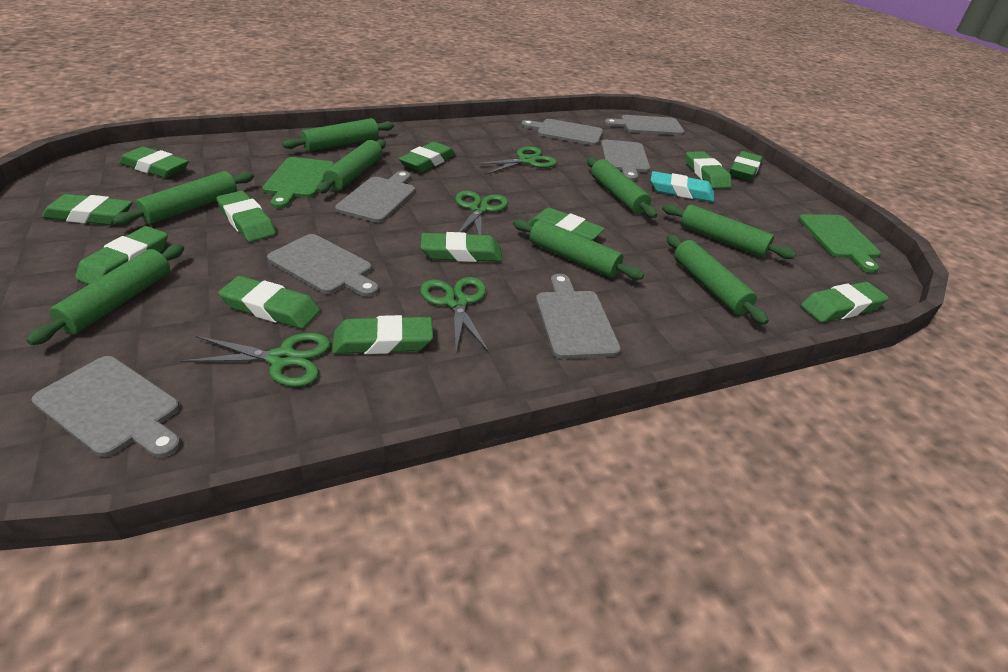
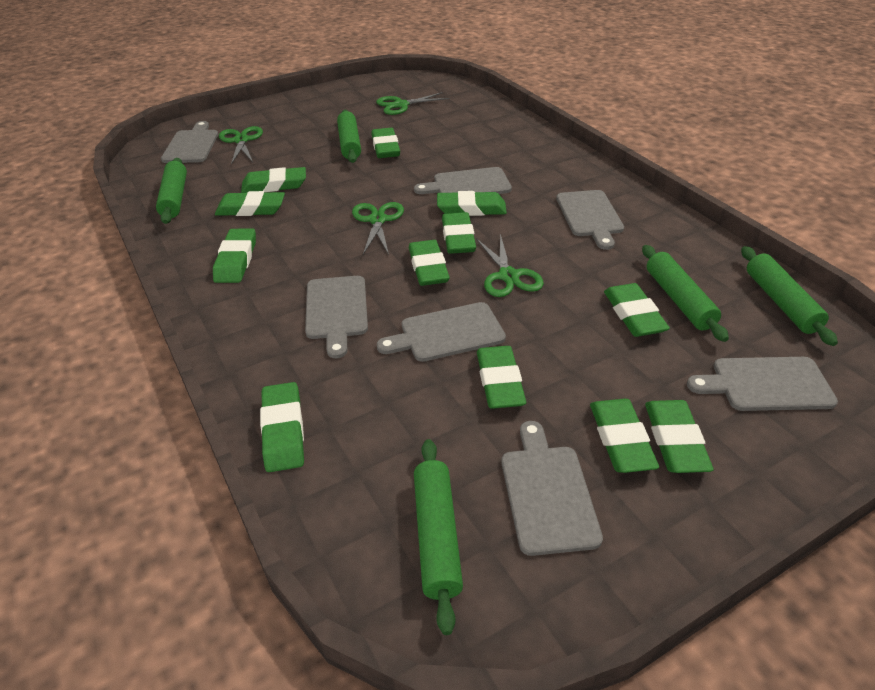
green cutting board: [262,157,334,208] [798,214,881,273] = 2 -> none = 0
green rolling pin: [26,244,184,345] [112,171,254,225] [282,118,394,152] [317,139,386,193] [513,219,644,280] [587,157,657,218] [662,204,796,259] [667,235,769,325] = 8 -> [156,158,187,224] [337,110,361,163] [414,439,463,635] [642,245,729,342] [741,246,838,346] = 5
turquoise eraser: [651,171,714,202] = 1 -> none = 0

